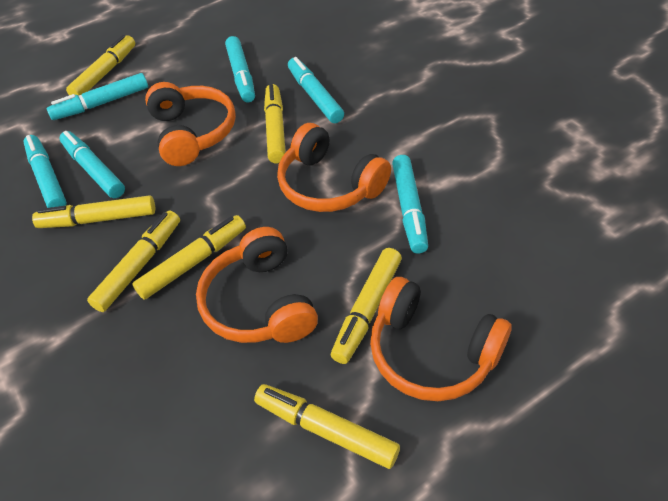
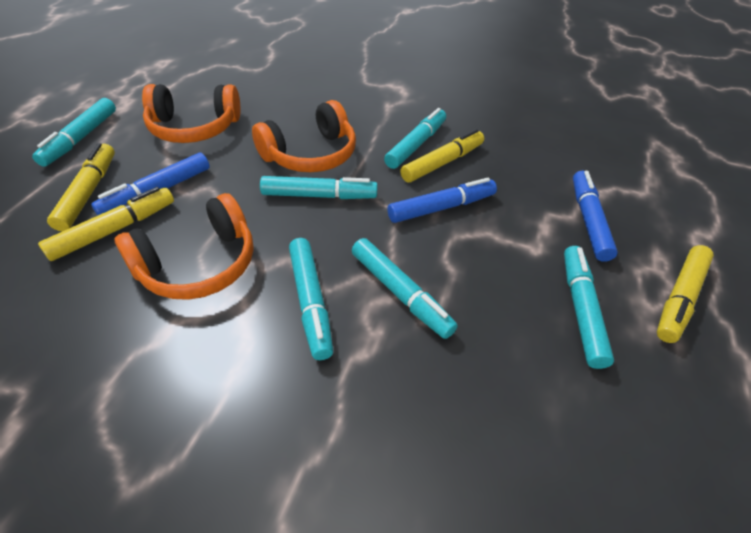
blue marker: none = 0 -> [91,153,210,215] [387,178,497,223] [573,171,618,262] = 3
orange headphones: [145,82,236,166] [196,227,318,343] [277,123,391,212] [370,277,511,401] = 4 -> [114,193,253,300] [142,84,241,143] [252,100,356,172] = 3
yellow marker: [32,195,155,228] [66,35,135,96] [87,211,180,312] [132,215,246,300] [254,384,400,469] [264,84,286,163] [331,248,402,364] = 7 -> [38,187,174,261] [47,143,115,231] [400,129,484,182] [657,245,714,343] = 4

